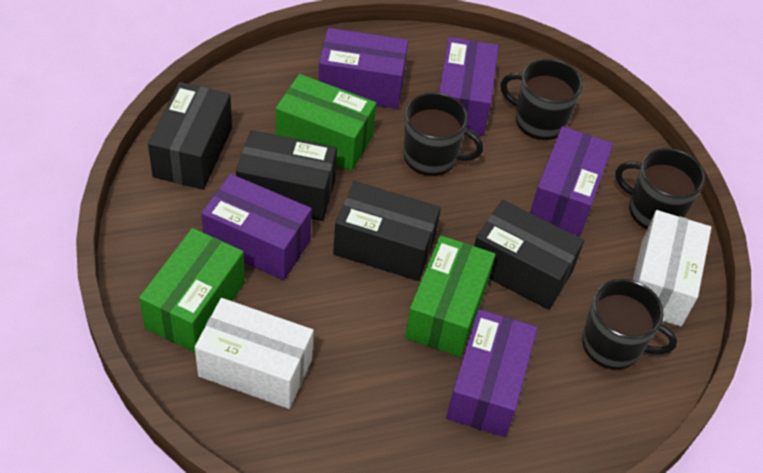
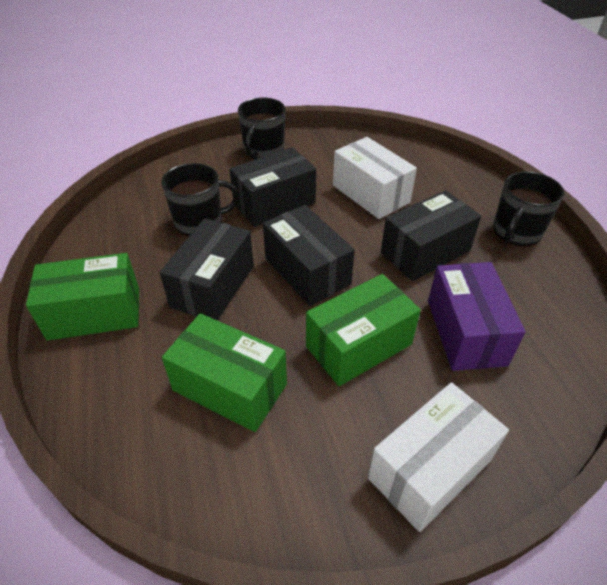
black mug: [404,92,483,176] [500,59,583,140] [582,279,677,370] [615,148,705,229] = 4 -> [161,163,240,237] [238,98,286,160] [493,171,564,247] = 3
purple box: [201,174,312,280] [318,28,408,109] [439,37,499,136] [446,309,538,437] [530,126,613,236] = 5 -> [428,262,526,371] = 1

